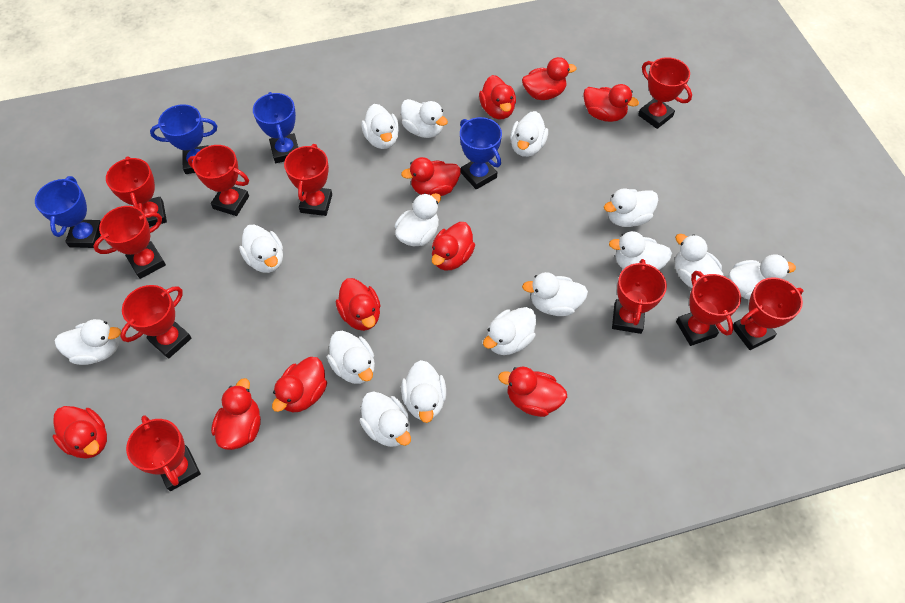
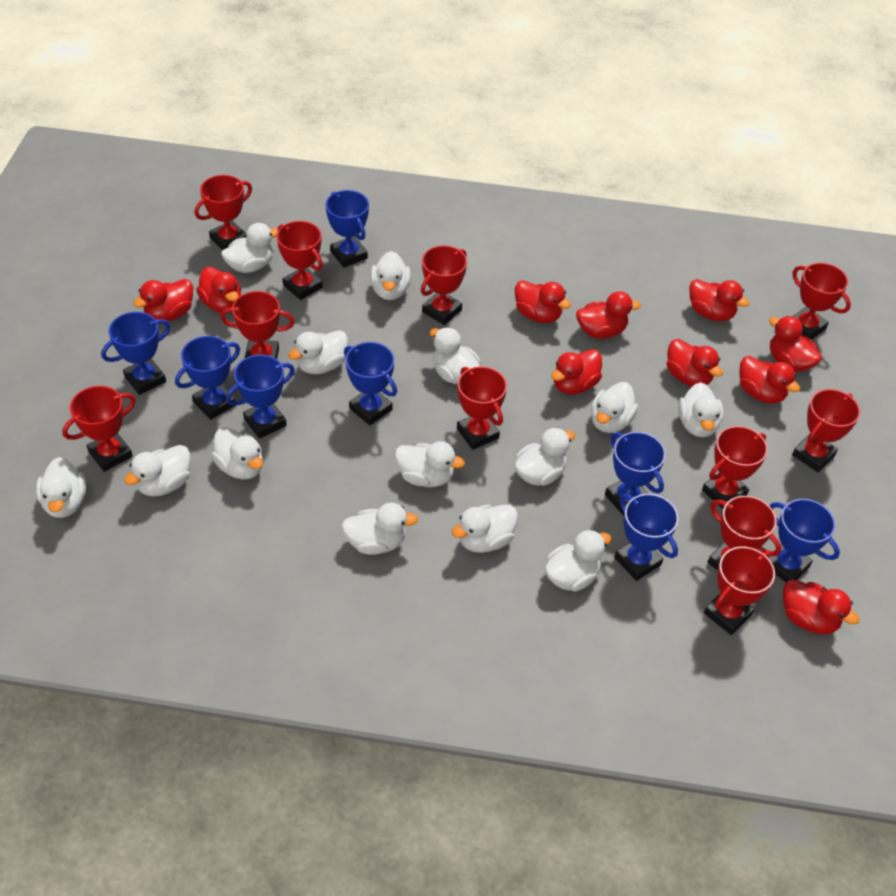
blue trophy: [35,176,101,248] [150,104,217,174] [253,92,298,163] [460,117,502,189] = 4 -> [101,312,170,395] [175,336,240,420] [226,355,295,439] [325,190,369,267] [344,342,397,425] [605,432,666,516] [614,494,679,581] [769,499,840,582] = 8
red trophy: [93,206,166,279] [106,156,167,227] [120,285,192,359] [126,415,201,491] [188,145,249,216] [284,144,332,216] [612,259,667,334] [638,57,692,129] [676,271,741,346] [733,277,803,350] = 10 -> [62,386,136,472] [195,175,252,250] [220,291,295,359] [277,221,323,300] [421,245,467,325] [457,366,507,450] [702,426,768,509] [704,546,775,635] [707,496,781,570] [792,263,851,340] [792,389,860,472] = 11
white duck: [55,319,121,365] [239,225,283,273] [327,331,375,384] [359,391,411,447] [362,104,399,149] [395,193,441,246] [401,99,448,138] [401,360,446,423] [483,307,536,355] [510,111,548,157] [522,272,588,316] [604,188,658,227] [609,231,672,270] [675,234,724,288] [728,254,796,300] = 15 -> [36,457,86,518] [124,445,191,496] [211,427,263,479] [221,223,278,273] [288,330,348,374] [341,503,418,555] [370,251,411,300] [395,441,465,487] [430,327,481,384] [452,505,518,553] [514,428,575,486] [545,530,611,592] [591,382,638,433] [678,382,723,437] = 14

